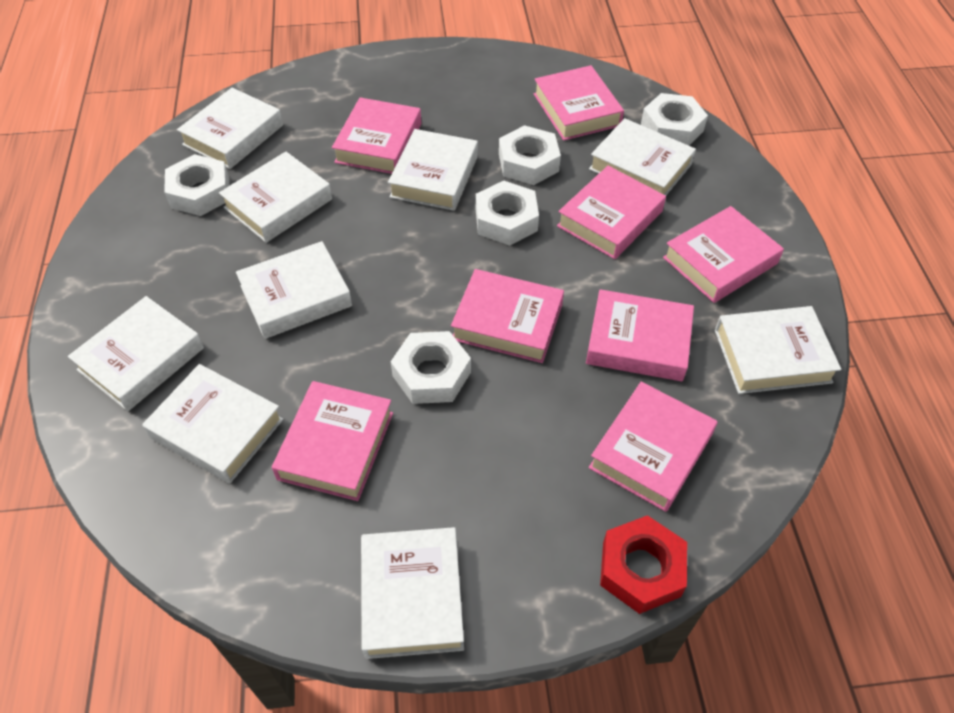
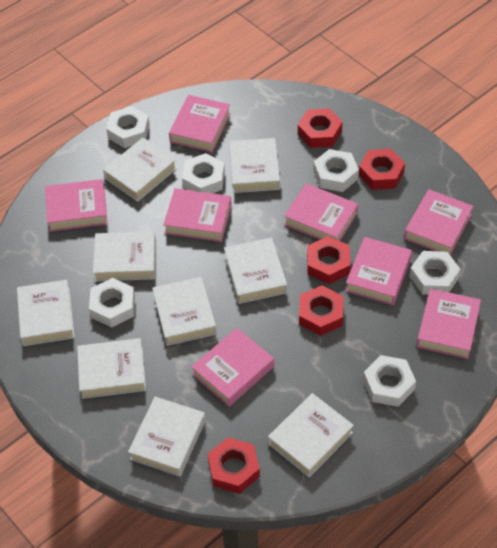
red nut: [600,515,687,614] = 1 -> [207,438,260,494] [298,108,342,148] [299,286,343,336] [307,236,351,284] [359,149,405,190] = 5
white nut: [164,154,230,216] [391,331,471,404] [476,181,539,246] [499,125,561,185] [641,93,708,146] = 5 -> [89,278,135,327] [106,106,150,148] [182,153,225,193] [313,149,359,192] [363,355,416,407] [409,251,461,295] = 6

